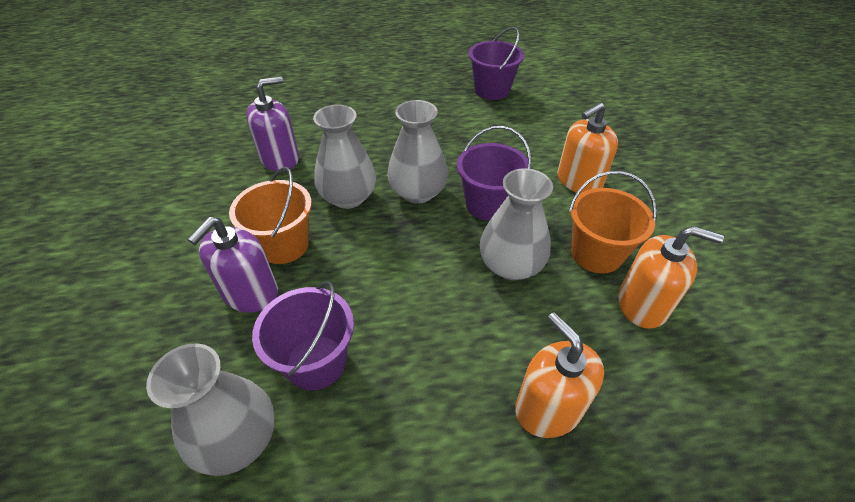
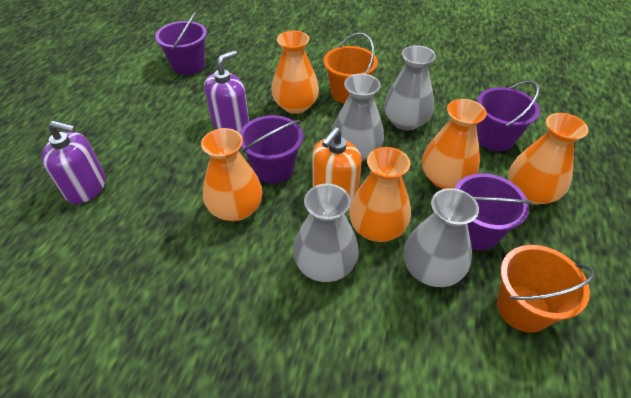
orange soap dispenser: [515,312,604,438] [558,103,618,193] [618,226,724,329] = 3 -> [312,127,362,202] = 1
orange vase: none = 0 -> [201,128,263,221] [271,31,319,114] [349,147,411,242] [422,99,487,189] [508,113,589,205] = 5
purple bucket: [252,281,354,390] [457,126,531,221] [469,27,524,100] = 3 -> [155,11,207,75] [240,115,303,184] [455,173,532,251] [477,81,540,151] = 4

